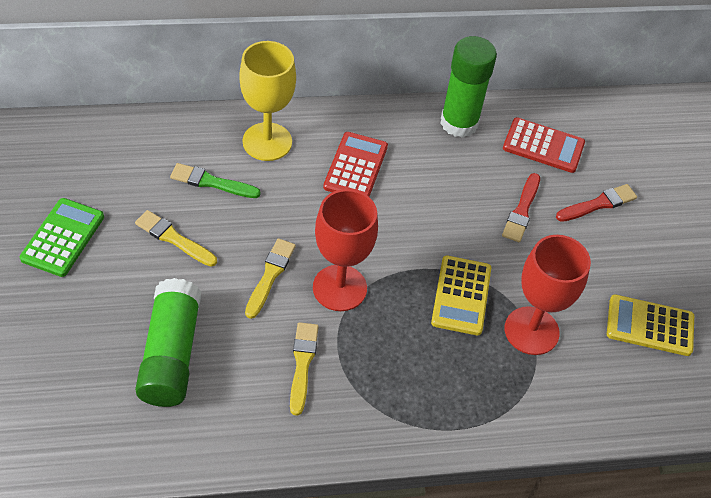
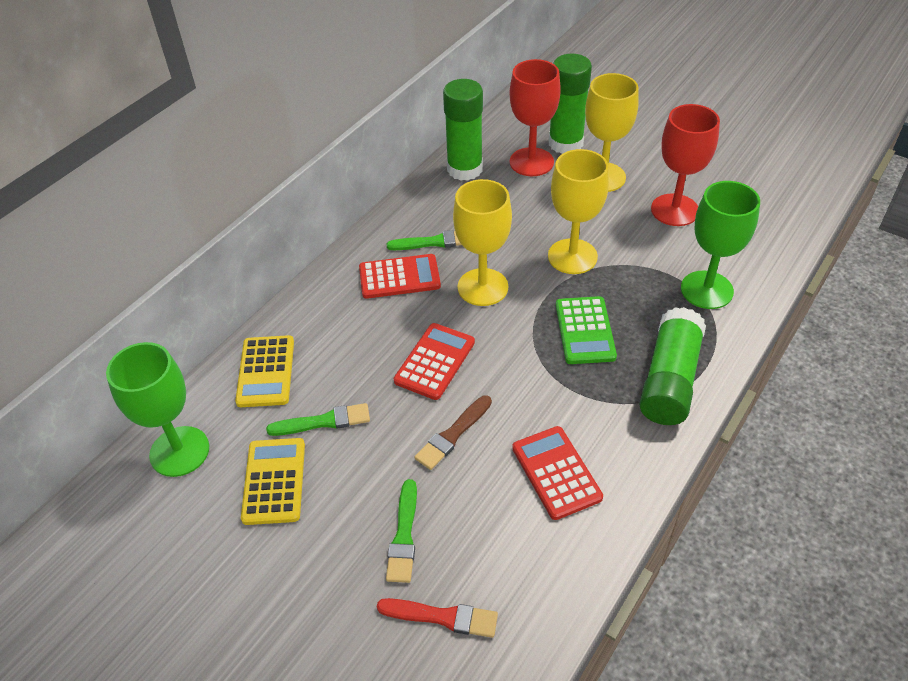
brown brush: none = 0 -> [414,395,492,470] = 1
green brush: [170,163,261,198] = 1 -> [266,403,370,436] [386,230,461,250] [386,479,417,583] = 3
green glue stick: [135,278,201,407] [440,36,497,138] = 2 -> [443,79,483,181] [549,54,592,154] [639,307,706,425] = 3
green goblet: none = 0 -> [106,342,209,477] [681,181,760,309] = 2
red brush: [502,173,540,242] [556,184,637,222] = 2 -> [377,598,498,638] = 1
red calculator: [323,132,388,197] [503,117,585,173] = 2 -> [359,254,441,299] [394,323,475,400] [512,426,603,520] = 3
yellow brush: [135,210,217,267] [245,238,296,319] [290,322,319,416] = 3 -> none = 0
yellow goblet: [239,41,296,161] = 1 -> [453,179,512,306] [548,149,609,274] [585,73,639,192] = 3

